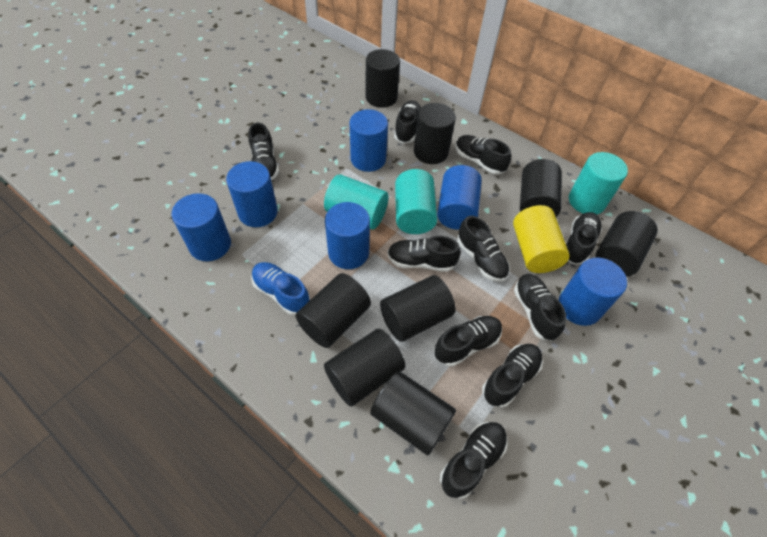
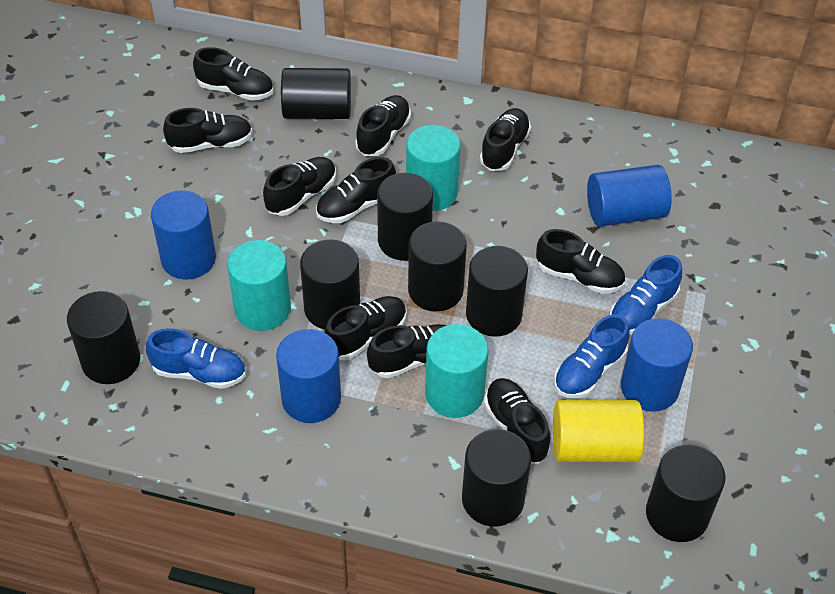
blue cylinder: [171,193,231,261] [226,161,278,227] [325,202,370,269] [349,109,388,172] [437,165,482,230] [559,258,627,326] = 6 -> [151,190,216,280] [276,329,341,423] [587,165,672,227] [621,318,693,412] = 4
blue shoe: [251,262,310,316] = 1 -> [146,328,246,389] [554,314,630,398] [610,255,682,334] = 3

